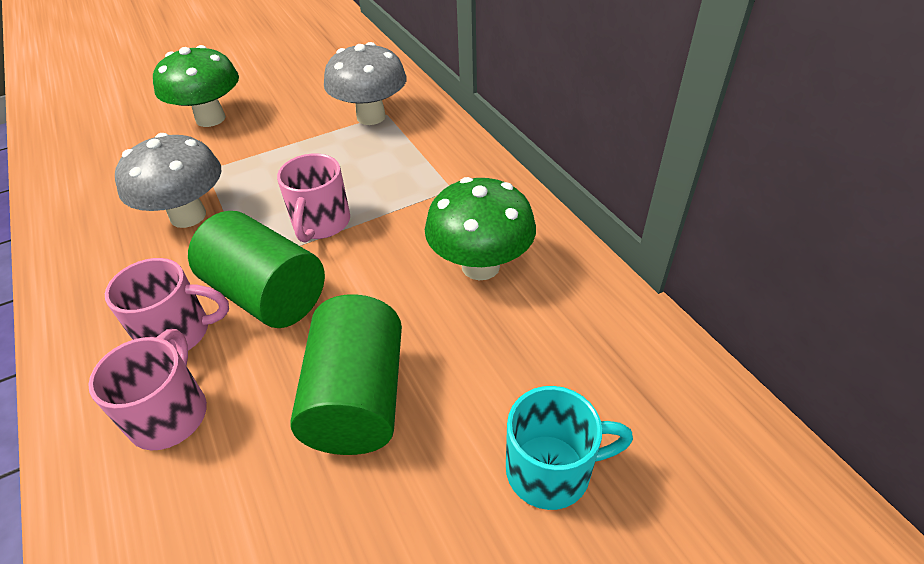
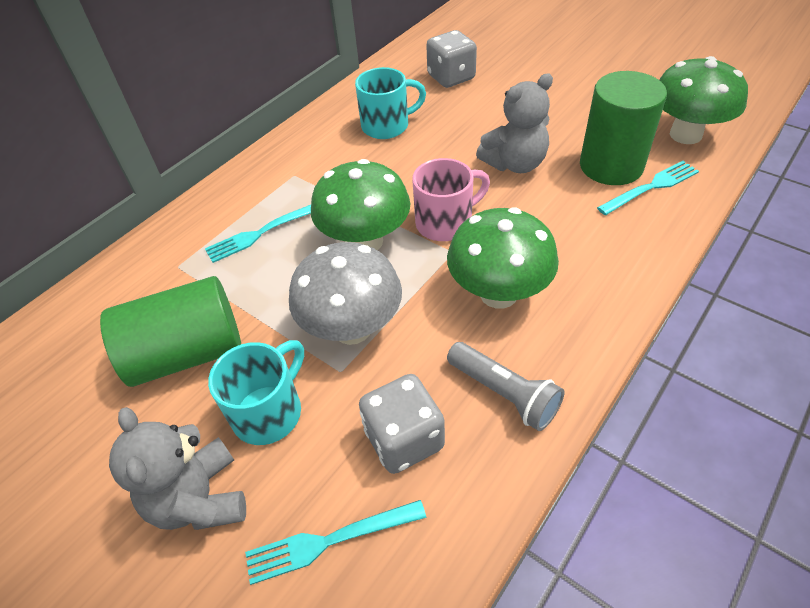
green mushroom: [153,45,239,127] [425,177,536,280] = 2 -> [311,159,410,250] [447,208,559,309] [659,56,748,144] = 3
grey dice: none = 0 -> [359,374,445,474] [426,30,477,88] = 2
grey flashlight: none = 0 -> [447,342,564,431] = 1
grey mushroom: [115,133,222,228] [324,42,407,125] = 2 -> [289,242,402,345] = 1
grey teddy bear: none = 0 -> [109,407,246,530] [476,74,553,173] = 2
pink mug: [88,329,207,450] [105,258,229,350] [277,153,350,242] = 3 -> [412,158,490,241] = 1
turquoise fork: none = 0 -> [205,205,311,263] [245,500,426,585] [597,161,699,215] = 3
turquoise mug: [506,386,633,510] = 1 -> [208,340,304,445] [355,67,426,139] = 2

